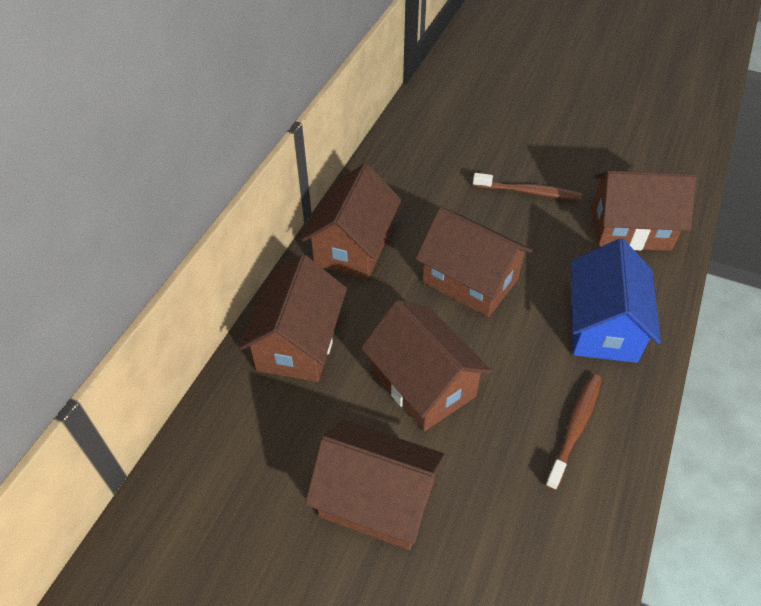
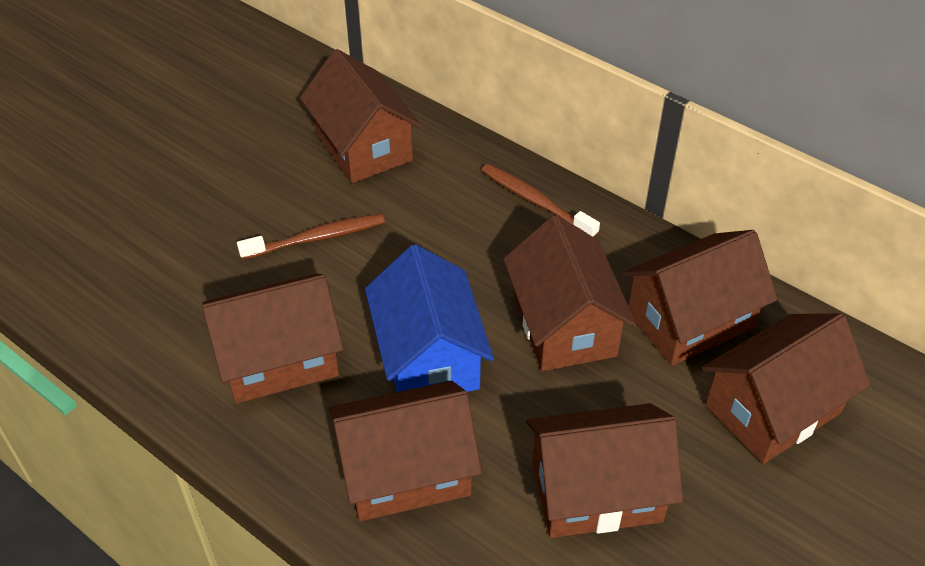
brown house: [239,254,347,382] [302,163,401,279] [305,420,445,550] [361,300,492,431] [416,207,532,317] [591,171,696,251] = 6 -> [202,273,344,404] [300,49,422,183] [329,381,482,521] [503,215,637,371] [526,403,683,538] [622,230,778,366] [702,313,870,464] = 7

